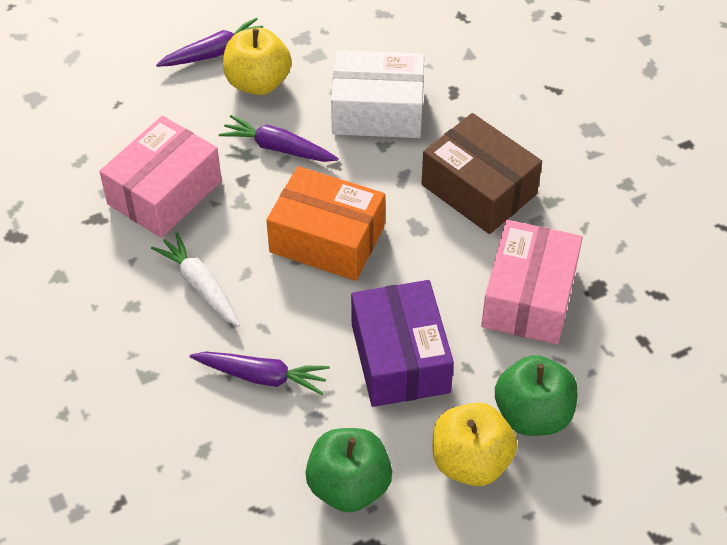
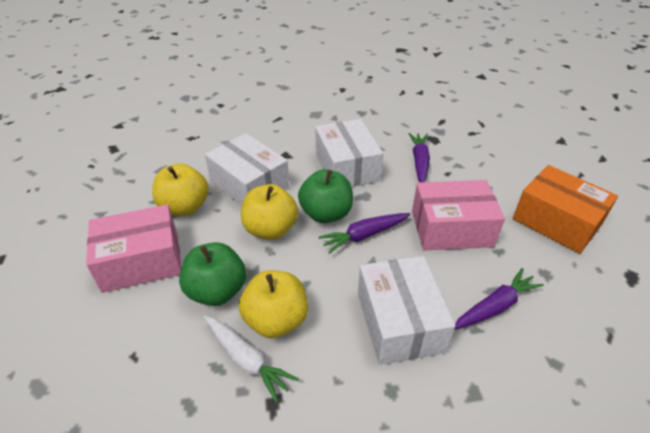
brown box: [421,113,542,234] = 1 -> none = 0
purple box: [351,280,454,407] = 1 -> none = 0
white box: [331,50,424,138] = 1 -> [205,133,289,206] [315,119,383,187] [358,256,455,365] = 3
yellow apple: [223,28,292,95] [433,403,517,486] = 2 -> [152,163,209,216] [239,270,308,338] [241,184,298,240] = 3

